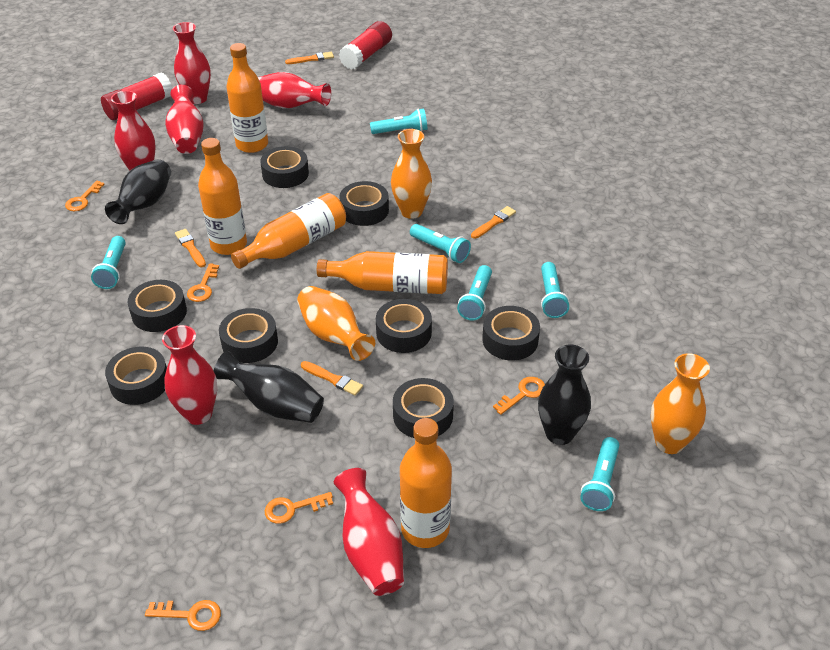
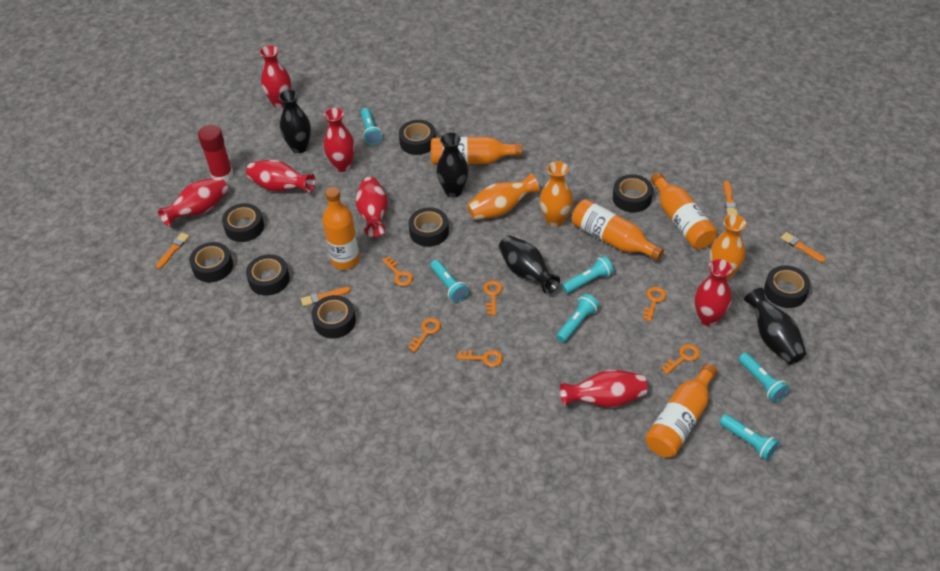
black vase: [105,159,171,224] [214,351,324,423] [538,344,591,445] = 3 -> [279,89,311,153] [436,132,469,197] [499,236,560,294] [744,288,806,364] = 4
orange key: [65,181,105,211] [145,600,221,631] [187,263,219,302] [265,492,333,524] [493,377,545,415] = 5 -> [382,256,413,286] [408,318,441,352] [457,350,503,367] [484,280,503,315] [643,287,666,321] [661,344,700,374] = 6
red glue stick: [101,73,173,120] [339,21,392,70] = 2 -> [198,125,233,182] = 1
red vase: [111,91,156,171] [162,325,217,425] [165,85,204,154] [173,22,211,104] [258,72,331,109] [334,468,404,596] = 6 -> [158,177,228,226] [246,160,315,193] [260,45,291,108] [323,108,355,172] [355,177,388,237] [560,370,647,408] [695,259,732,326] = 7

